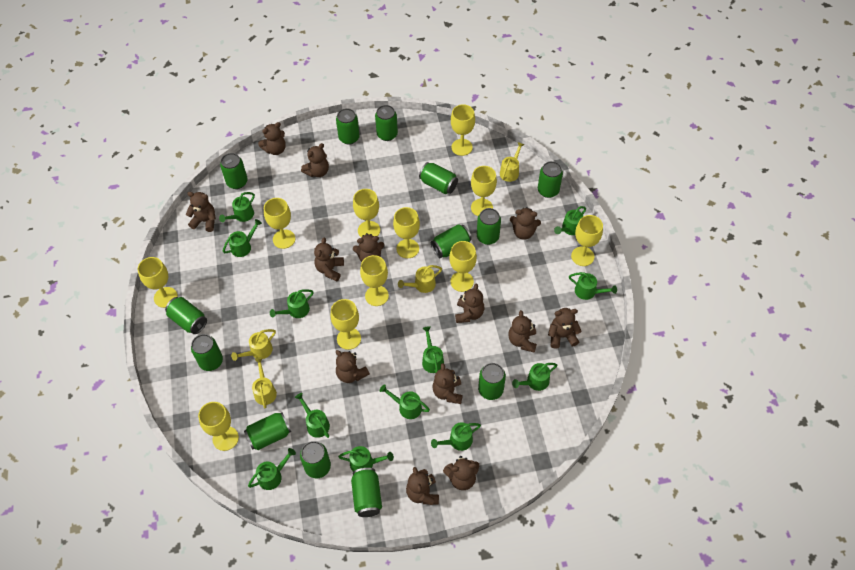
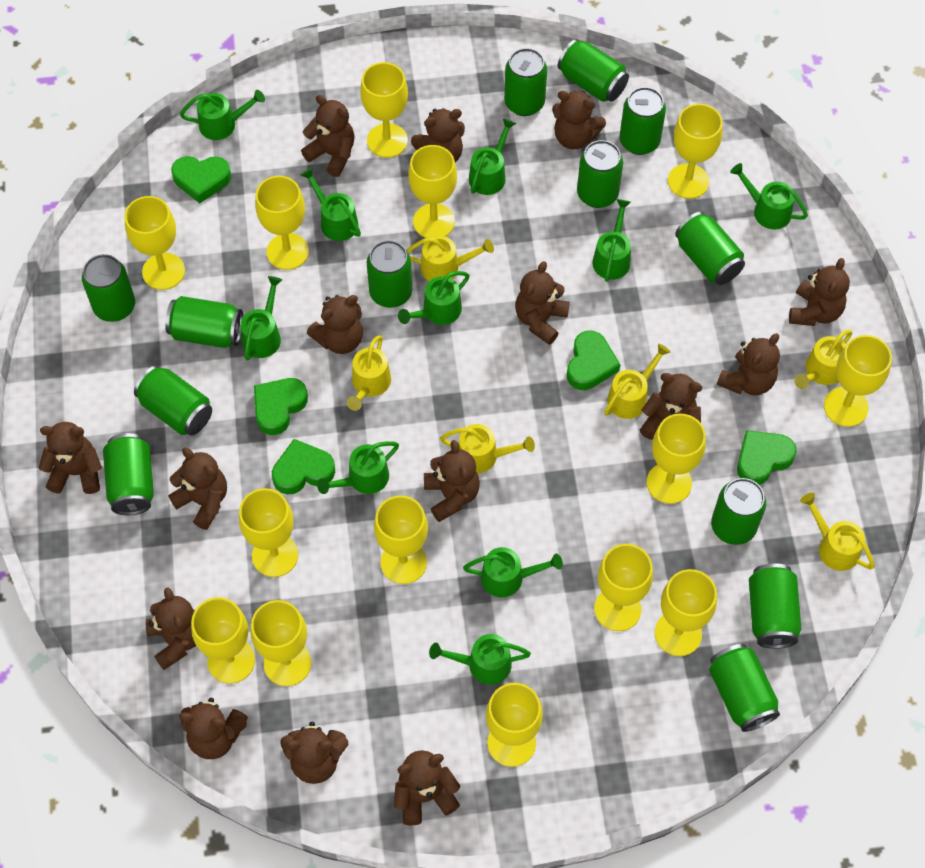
brown teddy bear: [186,192,216,232] [258,122,286,155] [301,143,329,177] [314,238,344,281] [336,350,370,383] [353,233,384,262] [406,467,439,505] [432,363,463,404] [443,456,479,490] [455,284,484,323] [508,310,537,353] [510,207,541,240] [548,308,582,349] = 13 -> [39,422,102,494] [146,587,196,670] [168,448,227,530] [179,698,248,759] [280,722,348,784] [301,95,355,177] [307,295,363,354] [394,750,461,825] [411,108,465,162] [424,440,480,522] [515,261,570,345] [552,90,606,149] [640,373,702,440] [717,333,780,396] [789,258,850,326] = 15
green heart: none = 0 -> [171,156,231,203] [254,378,308,435] [272,439,335,494] [567,330,621,390] [737,430,797,485] = 5
green watering can: [219,192,255,222] [223,219,262,257] [248,448,296,490] [270,289,314,318] [295,393,330,438] [338,446,394,472] [380,384,430,419] [422,326,444,373] [431,422,481,451] [512,363,557,391] [554,206,586,235] [569,272,617,300] = 12 -> [180,90,265,140] [241,276,282,361] [301,168,361,241] [317,441,399,494] [398,271,470,325] [429,634,531,685] [463,547,563,597] [469,118,516,195] [592,199,631,282] [730,163,808,229] = 10
yellow goblet: [138,257,178,308] [198,402,239,451] [264,198,295,249] [330,299,361,350] [353,189,380,238] [360,255,389,306] [393,207,420,258] [449,241,477,292] [451,104,475,156] [471,166,497,216] [571,215,603,266] = 11 -> [125,196,185,290] [191,597,255,684] [239,488,298,577] [251,600,311,686] [255,176,309,270] [360,62,408,158] [374,495,428,584] [408,145,457,238] [486,683,543,767] [594,544,653,631] [647,414,706,504] [655,569,717,656] [668,104,723,199] [824,335,892,427] = 14
yellow watering can: [231,329,276,361] [252,357,277,408] [398,265,442,293] [500,142,524,182] = 4 -> [347,335,391,411] [406,236,494,281] [440,424,535,473] [604,343,671,419] [794,330,853,389] [800,493,875,571] = 6

